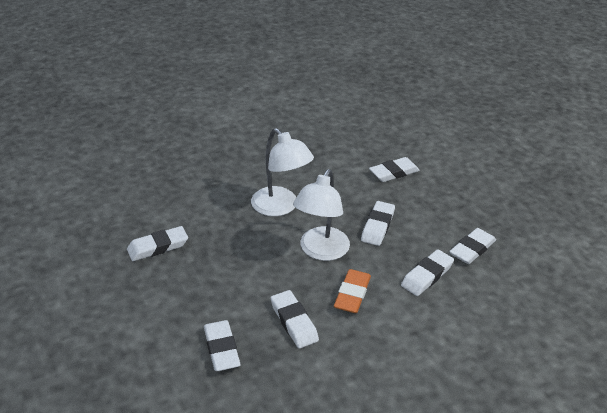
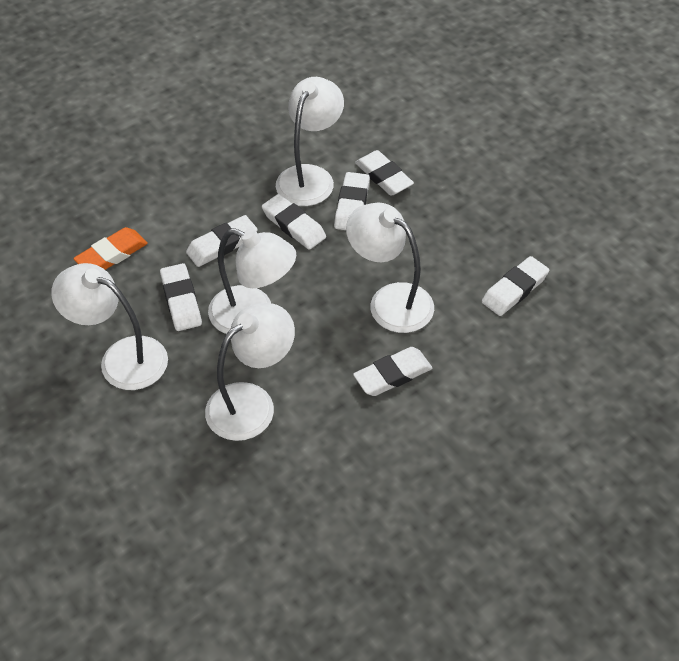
white lamp: [251,128,314,216] [293,169,350,261] = 2 -> [51,263,168,390] [205,303,295,441] [208,228,296,334] [276,77,344,206] [346,203,434,333] = 5

